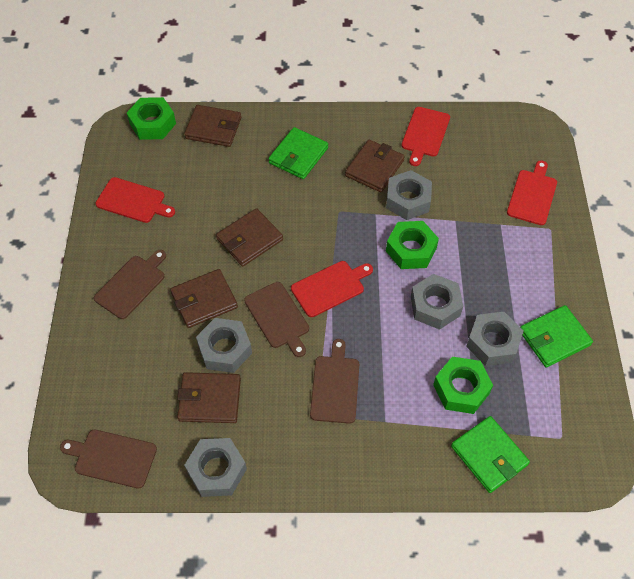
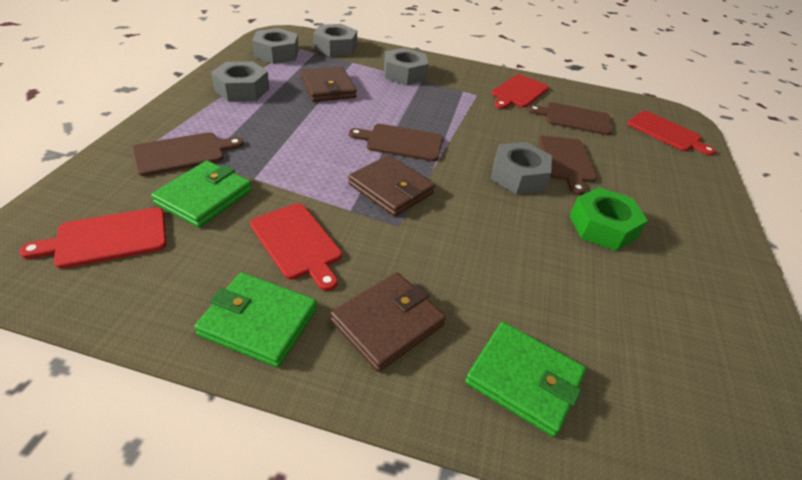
brown wallet: [170,269,238,328] [177,372,241,423] [184,105,241,147] [216,208,283,267] [345,140,405,192] = 5 -> [300,67,357,102] [330,272,446,372] [348,155,435,216] = 3
green nut: [127,97,176,140] [386,221,439,269] [433,357,493,414] = 3 -> [569,187,648,251] = 1

